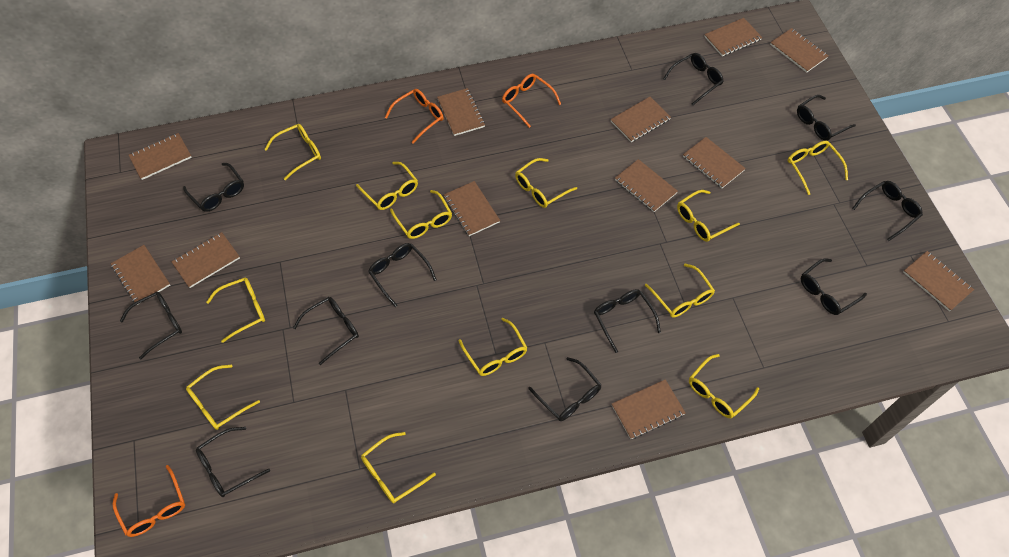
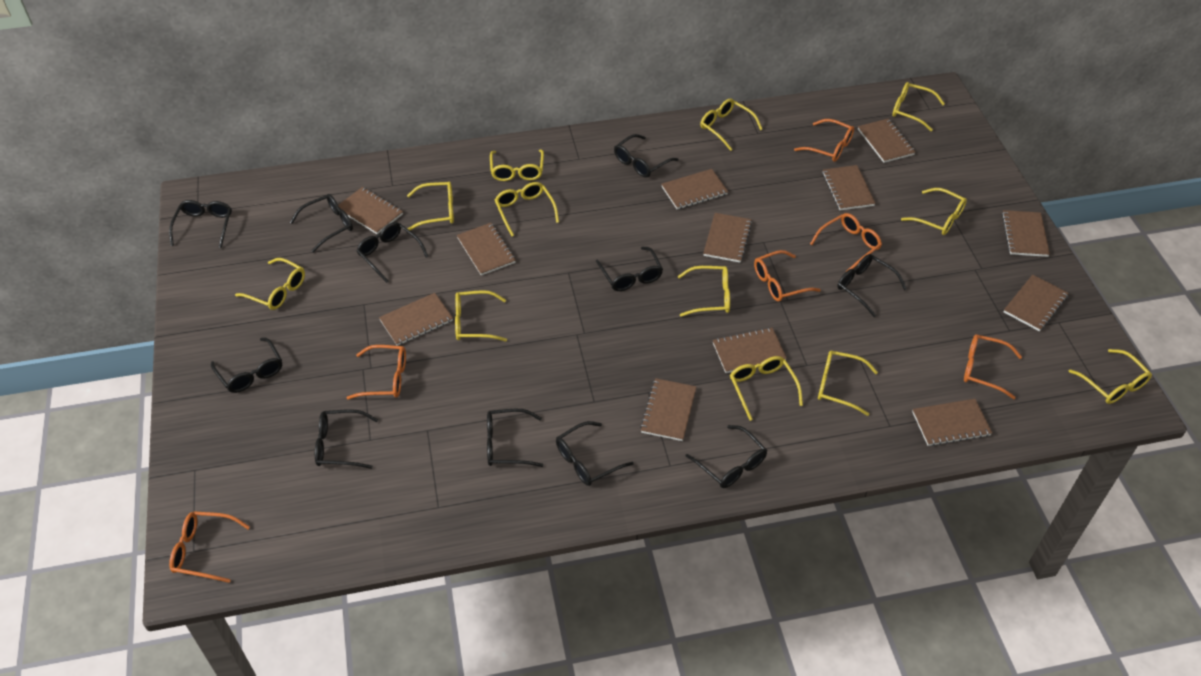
orange glasses: [113,465,185,537] [385,89,444,144] [502,74,561,128] = 3 -> [169,511,250,583] [347,345,406,400] [754,250,821,302] [794,119,854,162] [810,213,882,271] [964,334,1022,399] = 6

